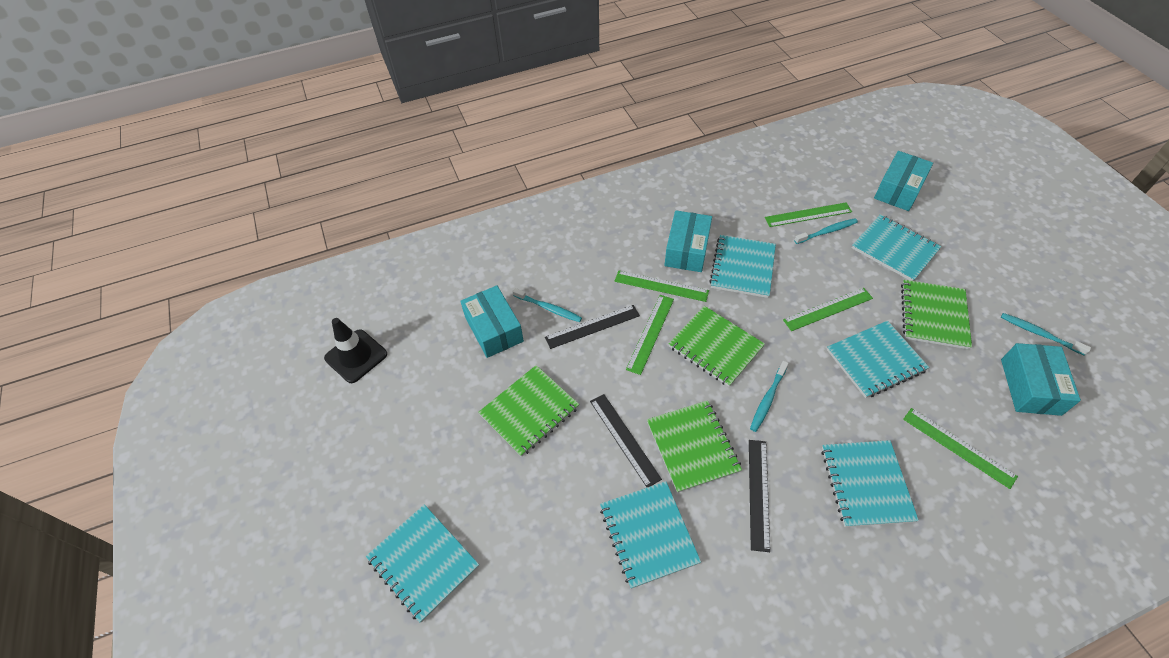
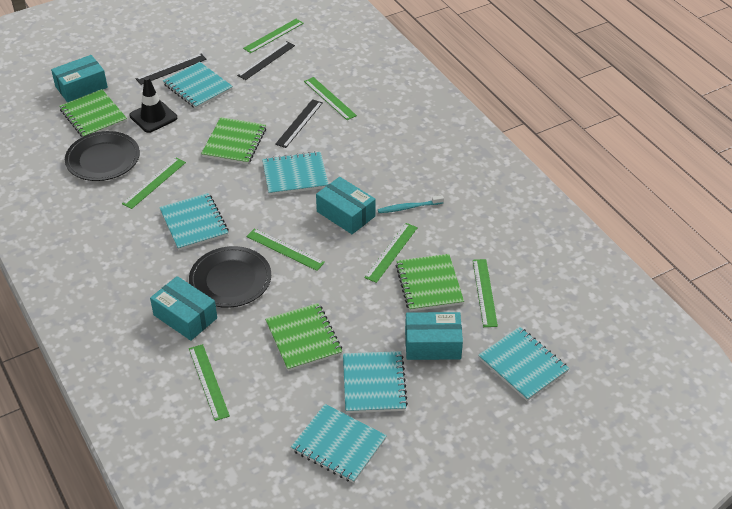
black plate: none = 0 -> [65,131,140,181] [189,246,271,308] = 2
green ruler: [615,270,709,302] [626,295,674,375] [765,202,852,227] [783,288,873,331] [903,408,1018,489] = 5 -> [122,158,186,209] [189,344,230,421] [243,19,304,53] [246,228,325,271] [304,77,357,120] [364,223,418,283] [473,259,498,327] = 7
turquoise toothbrush: [512,288,582,322] [750,361,789,432] [794,218,858,244] [1001,313,1091,356] = 4 -> [378,195,444,213] = 1

